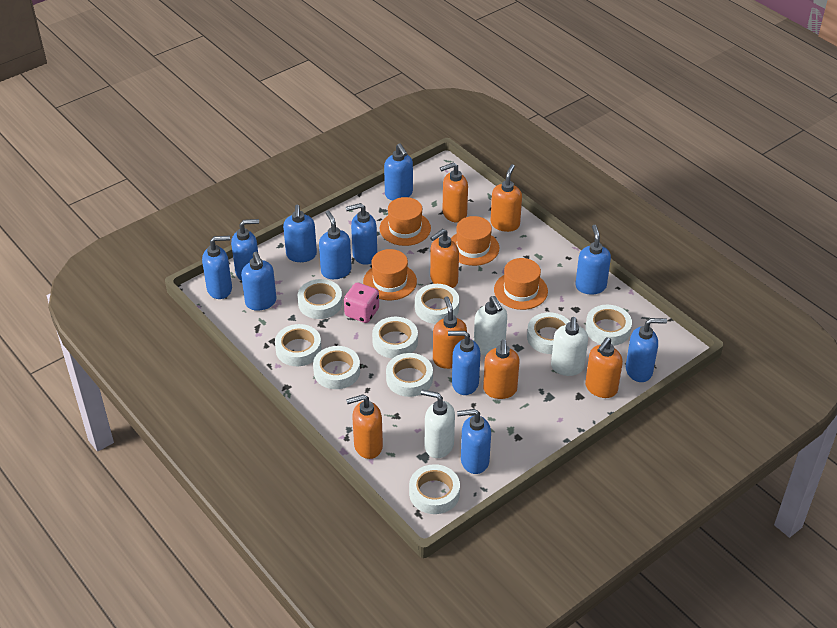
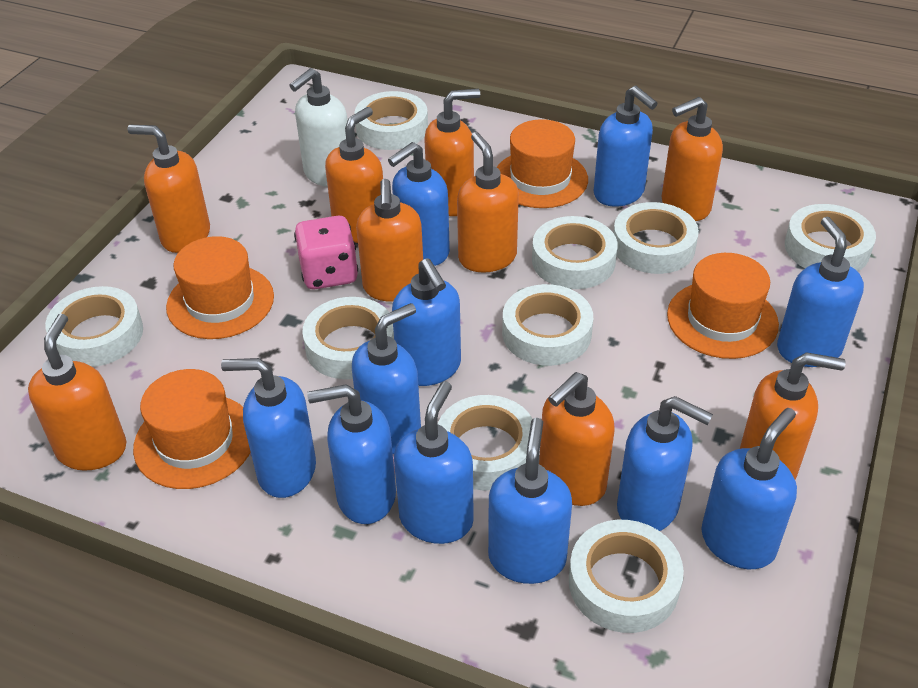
orange soap dispenser: [346,394,383,459] [430,229,459,288] [433,296,467,369] [440,162,468,223] [483,340,520,399] [491,164,522,232] [585,337,623,398] = 7 -> [28,314,127,471] [128,125,210,253] [325,107,383,243] [356,179,423,302] [424,89,480,216] [457,132,519,273] [539,372,615,506] [661,97,723,221] [740,352,846,479] = 9
white soap dispenser: [421,390,455,458] [474,296,507,355] [551,317,588,376] = 3 -> [289,68,348,187] = 1

